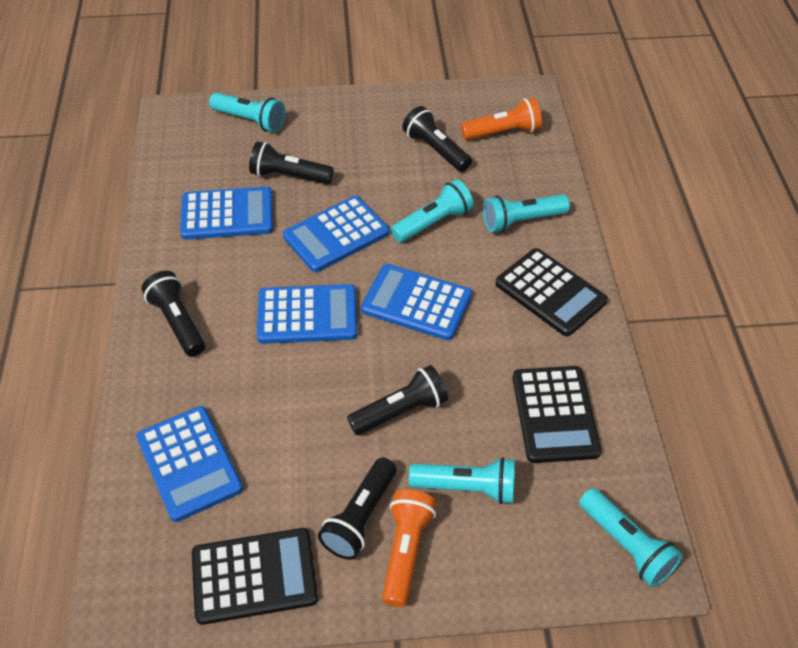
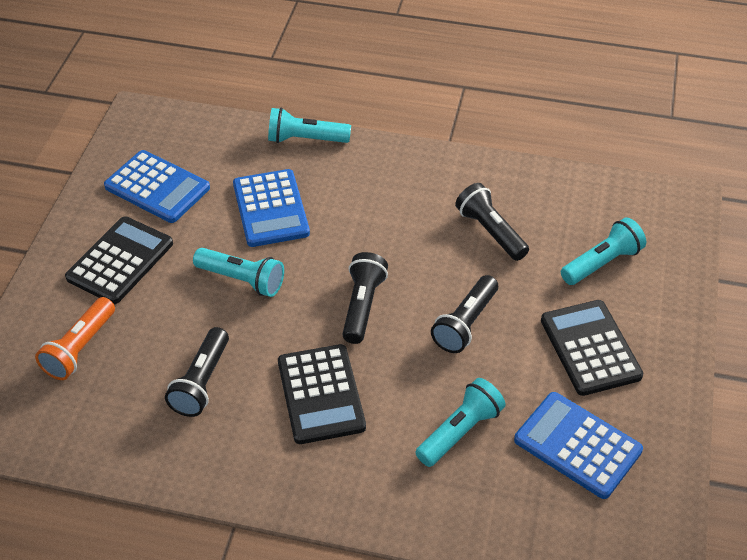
black flashlight: [141,271,205,357] [249,141,334,185] [318,458,396,560] [347,365,448,435] [402,106,472,172] = 5 -> [165,327,229,417] [342,252,388,344] [431,275,498,353] [455,183,529,261] = 4
blue calculator: [136,406,243,522] [180,187,273,240] [257,284,357,344] [283,196,389,272] [361,264,472,340] = 5 -> [104,150,210,223] [233,169,310,247] [514,392,643,499] = 3
orange flashlight: [382,490,437,607] [461,98,542,140] = 2 -> [35,297,115,380] = 1
turquoise flashlight: [209,93,285,132] [391,179,474,243] [409,457,515,504] [483,194,570,233] [579,488,683,587] = 5 -> [193,248,284,297] [268,108,351,143] [415,378,506,467] [561,217,646,285] = 4

